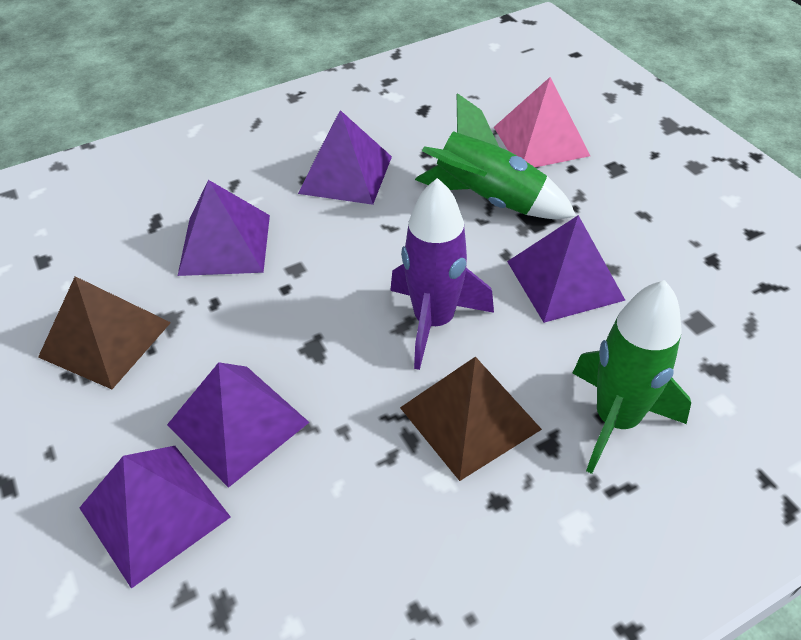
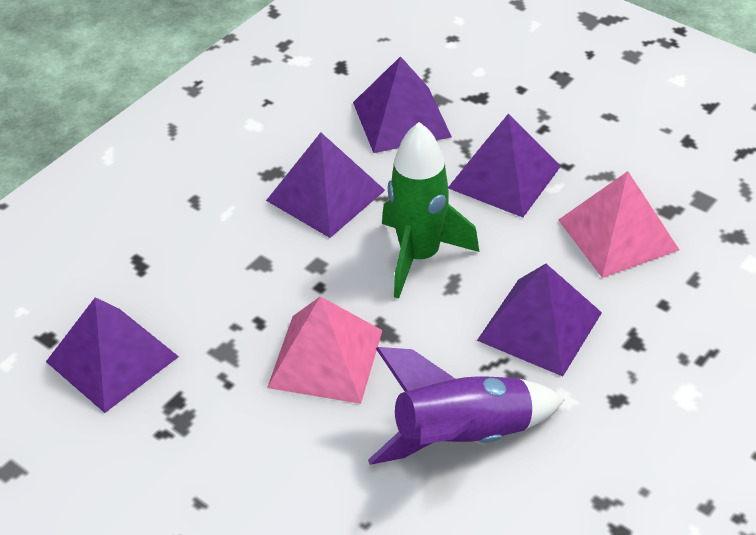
brown pyramid: [38,276,171,389] [400,356,542,481] = 2 -> none = 0
green rocket: [415,93,576,219] [573,280,691,474] = 2 -> [382,122,479,299] = 1
pink pyramid: [494,77,590,167] = 1 -> [267,296,383,404] [559,171,679,278] = 2

